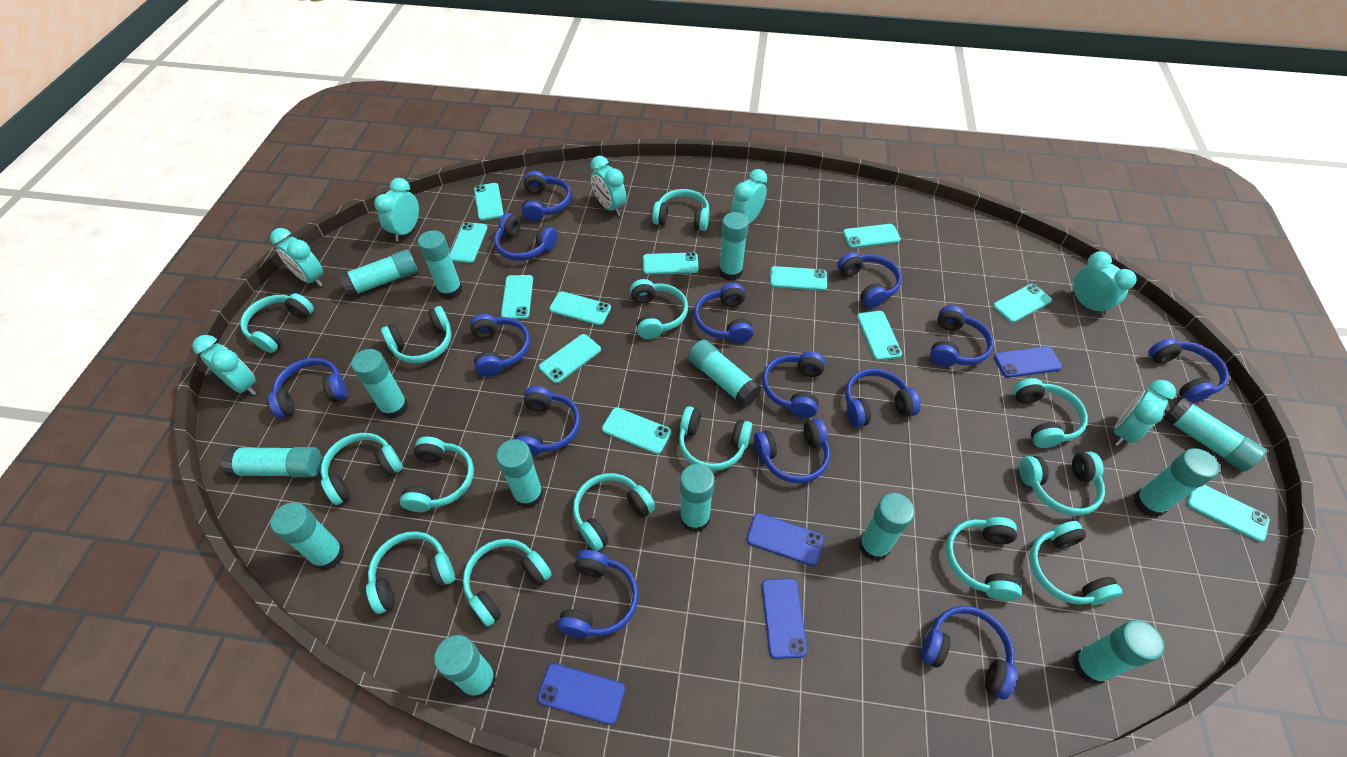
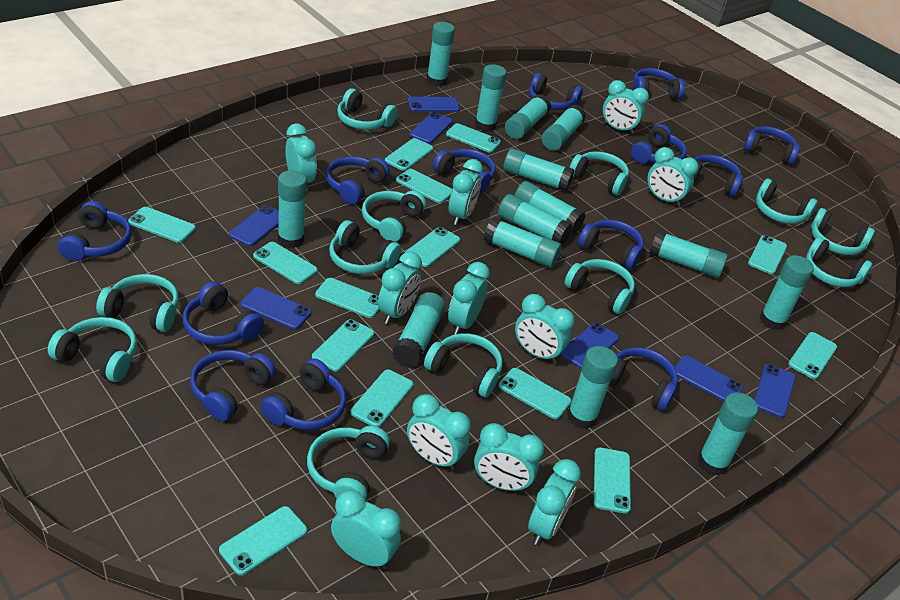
blue headphones: [268,358,347,418] [470,314,530,377] [494,213,557,261] [514,386,580,456] [522,171,571,222] [557,550,639,638] [694,283,754,343] [754,418,830,483] [762,351,825,418] [837,252,902,308] [845,368,921,427] [921,606,1017,700] [930,305,994,367] [1148,338,1228,403] = 14 -> [58,201,132,261] [183,281,264,345] [190,350,276,421] [260,358,346,430] [326,156,390,204] [433,149,496,194] [529,73,583,110] [578,220,644,270] [609,347,678,411] [631,124,687,163] [633,68,685,100] [694,154,743,197] [743,126,800,165] = 13
blue phone: [537,663,625,725] [747,513,824,566] [762,578,808,659] [994,346,1062,378] = 4 -> [229,205,279,246] [240,287,311,329] [408,97,460,112] [410,112,452,144] [561,322,619,368] [675,355,743,401] [754,364,795,418] = 7
turquoise clock: [192,335,257,395] [270,228,323,287] [374,178,419,241] [590,156,626,216] [731,169,767,224] [1071,251,1137,317] [1114,380,1176,446] = 7 -> [285,123,317,191] [331,489,401,569] [378,251,422,324] [407,394,471,471] [448,262,490,335] [449,159,483,225] [474,423,544,492] [515,294,575,363] [528,459,581,545] [603,80,649,134] [647,147,699,206] = 11
turquoise headphones: [240,293,314,353] [320,433,403,505] [366,531,455,614] [381,306,452,364] [400,437,474,512] [463,539,552,627] [573,473,656,551] [630,279,688,339] [652,189,709,231] [679,406,752,471] [946,517,1022,601] [1013,378,1088,448] [1019,451,1105,516] [1029,521,1122,605] = 14 -> [48,317,137,382] [96,274,179,332] [307,426,390,501] [329,220,401,274] [337,88,397,130] [362,191,426,242] [424,333,503,397] [564,259,635,314] [569,151,629,195] [756,179,818,224] [806,237,873,287] [811,208,875,255] = 12
turquoise phone: [450,222,488,263] [474,183,504,221] [501,275,533,319] [539,334,601,383] [549,291,611,325] [602,408,671,454] [643,252,699,275] [770,266,827,291] [843,224,901,248] [857,311,902,361] [993,284,1052,323] [1186,485,1270,542] = 12 -> [128,207,196,243] [219,506,307,576] [253,242,318,284] [312,319,374,372] [315,278,379,318] [350,370,413,427] [385,138,433,171] [396,169,452,203] [405,227,460,267] [446,123,501,153] [499,368,571,419] [594,447,631,514] [748,235,787,274] [788,332,837,379] = 14

